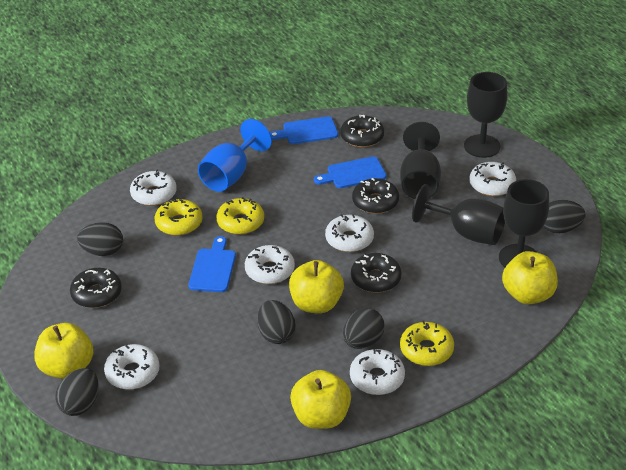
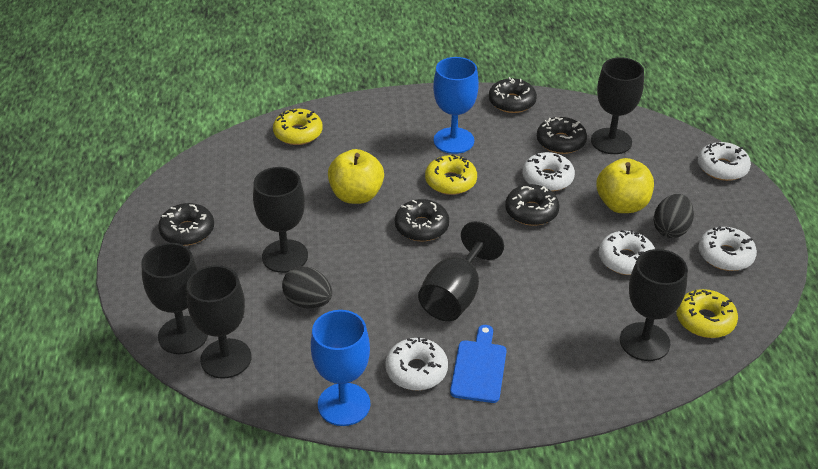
black donut: [70,268,122,308] [340,115,384,147] [351,253,401,293] [352,178,399,214] = 4 -> [158,203,214,246] [395,199,449,241] [489,77,537,113] [505,184,560,226] [537,117,587,154] = 5
black egg: [55,368,99,416] [77,222,123,256] [257,300,295,344] [343,308,385,349] [543,200,585,233] = 5 -> [282,266,332,309] [654,194,694,238] = 2
black goblet: [400,122,441,199] [412,184,505,245] [464,72,507,158] [499,179,549,268] = 4 -> [141,243,208,354] [187,265,252,379] [253,167,308,273] [418,221,504,321] [591,57,644,154] [620,249,688,361] = 6
blue cutting board: [188,236,236,292] [270,116,338,144] [314,157,387,188] = 3 -> [450,325,506,403] = 1
blue goblet: [198,119,272,192] = 1 -> [311,310,370,426] [433,57,479,154] = 2
white donut: [104,344,160,390] [130,170,177,206] [245,245,295,284] [325,214,374,252] [350,349,405,395] [469,162,516,196] = 6 -> [385,337,448,390] [522,152,575,191] [599,230,655,275] [698,142,751,181] [698,226,757,271] = 5
yellow apple: [34,323,93,379] [289,260,344,313] [290,370,351,429] [502,251,558,304] = 4 -> [328,149,384,204] [596,158,654,213] = 2

